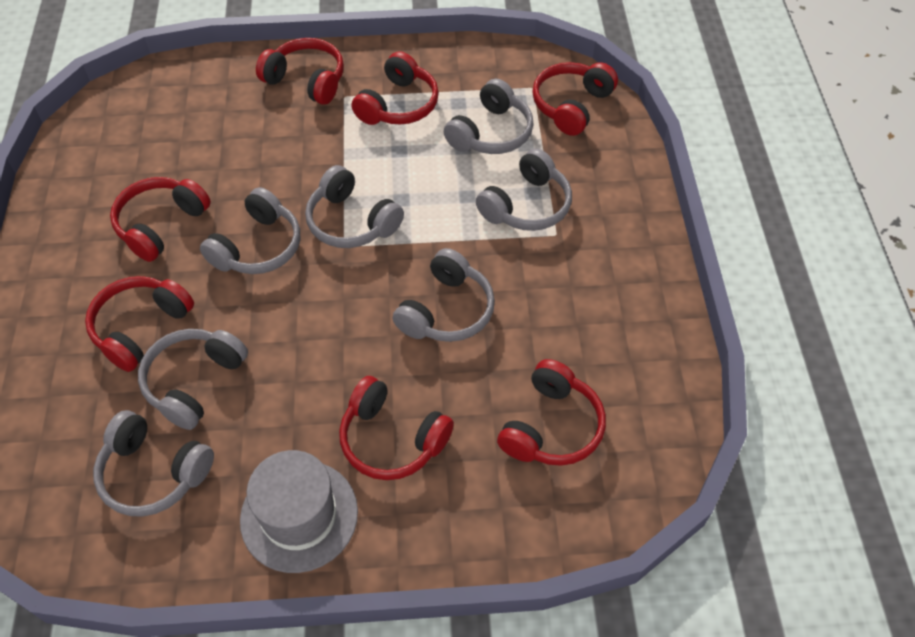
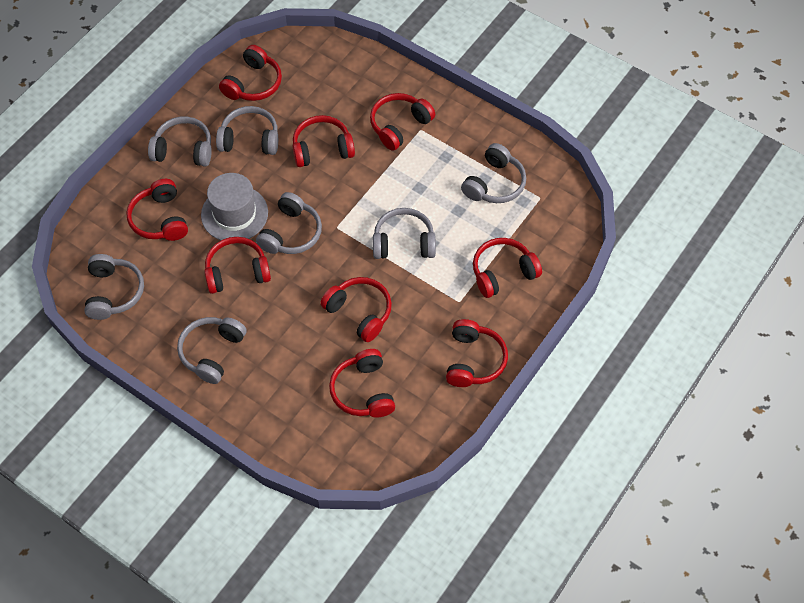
red headphones: [85,276,194,372] [110,177,211,262] [256,38,344,105] [339,376,454,480] [352,51,439,125] [497,359,606,466] [532,62,618,136] = 7 -> [126,179,188,241] [204,237,271,294] [219,45,282,101] [293,115,355,167] [320,277,392,342] [329,349,395,418] [370,93,435,151] [446,319,508,387] [473,238,542,298] = 9

